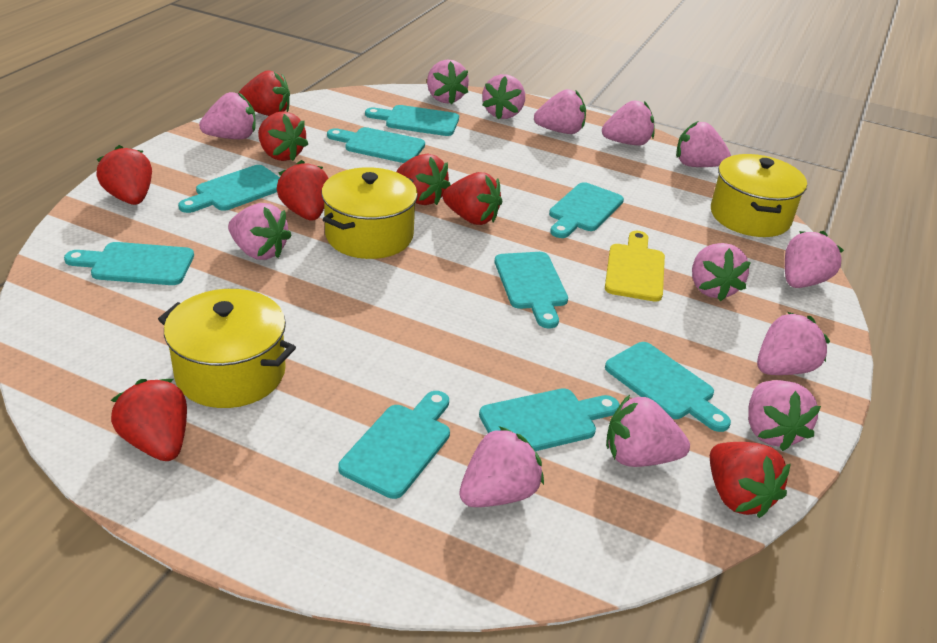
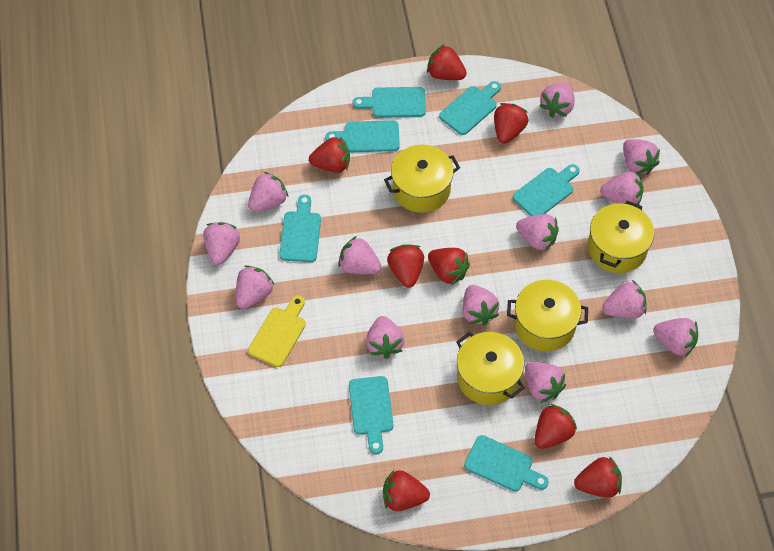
turquoise cutting board: [64,242,194,285] [178,165,280,213] [327,127,425,163] [338,391,450,499] [365,105,459,136] [479,388,620,451] [495,252,568,328] [549,182,624,238] [605,342,731,432] = 9 -> [279,195,321,262] [325,120,400,152] [349,376,393,454] [352,87,426,118] [439,81,501,135] [464,435,549,492] [513,164,580,216] = 7
yellow pot: [158,289,296,408] [321,167,418,259] [711,154,807,237] = 3 -> [384,145,460,213] [457,332,525,405] [507,280,588,351] [588,201,654,273] = 4

